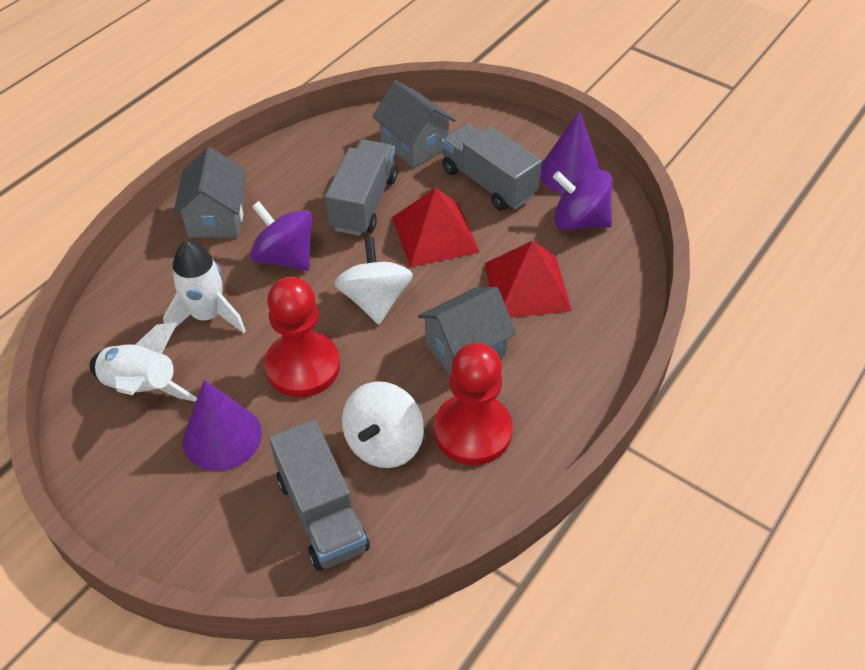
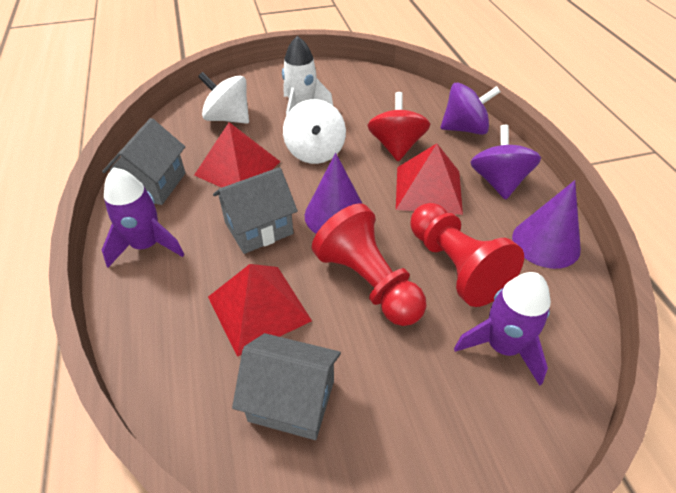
grey truck: [269,420,370,571] [325,140,398,236] [442,123,542,211] = 3 -> none = 0
purple rocket: none = 0 -> [102,168,184,267] [454,272,551,386] = 2
red pyramid: [392,188,480,267] [484,241,572,318] = 2 -> [194,122,281,188] [208,264,312,357] [396,143,463,215] = 3
red spinning top: none = 0 -> [367,92,430,161] = 1
white rocket: [89,322,197,402] [163,241,246,333] = 2 -> [282,36,333,116] = 1

